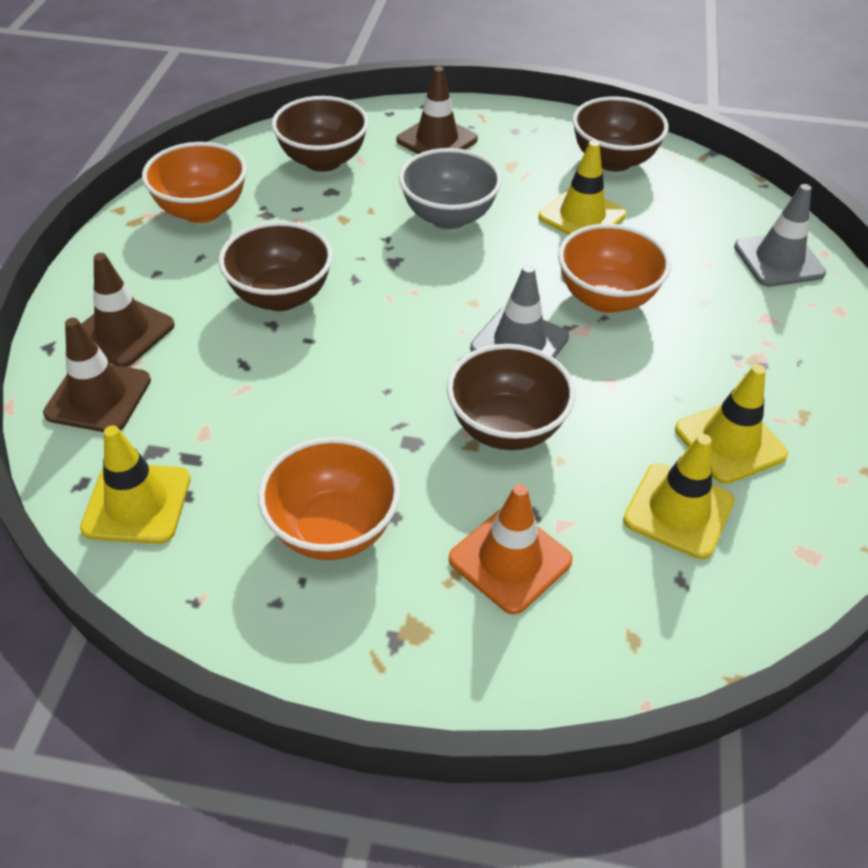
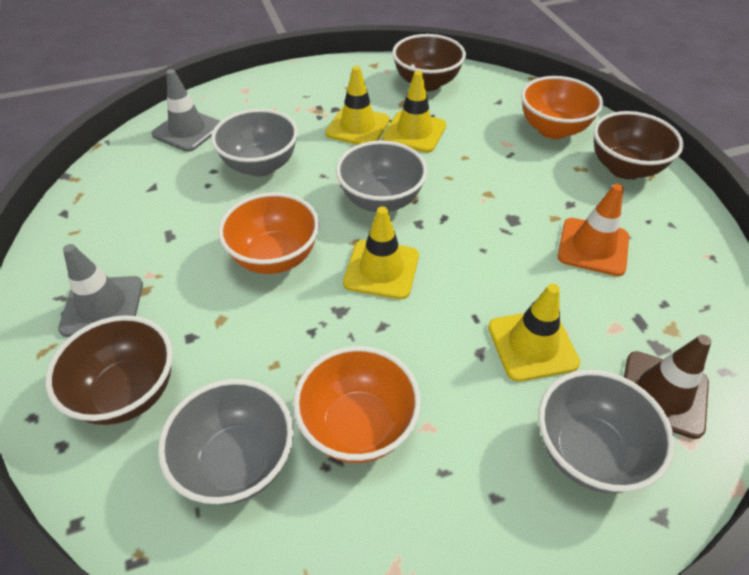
brown bowl: [219,221,333,311] [272,96,369,172] [447,344,575,450] [572,97,669,172] = 4 -> [45,315,173,425] [392,34,466,91] [593,111,684,179] = 3
brown traffic cone: [43,318,151,432] [81,253,175,367] [396,66,478,154] = 3 -> [624,335,711,439] = 1
grey bowl: [399,148,502,229] = 1 -> [158,379,294,505] [211,109,298,177] [336,140,427,212] [538,370,675,493] = 4

